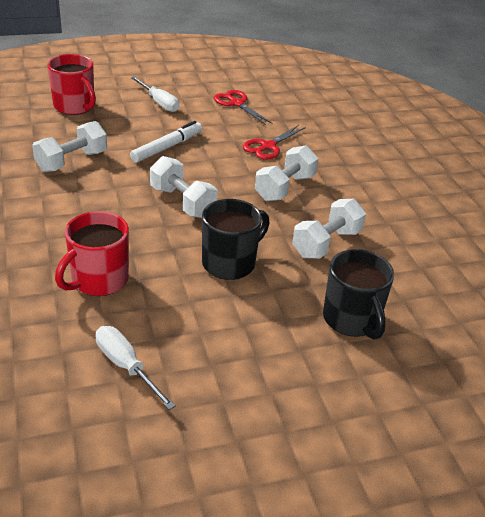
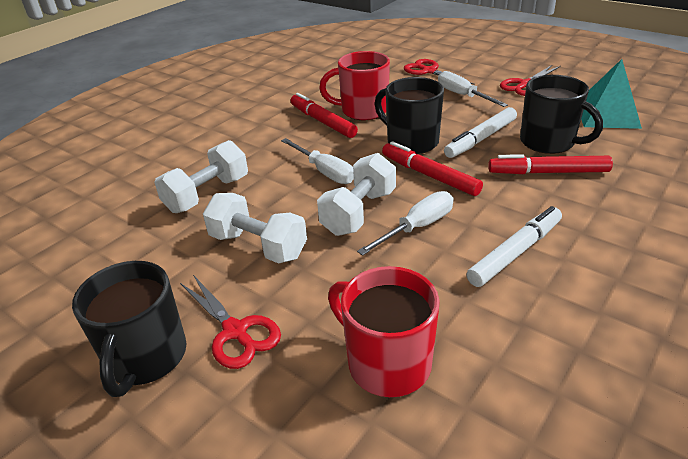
black mug: [202,199,270,280] [323,249,394,340] = 2 -> [72,261,186,397] [375,77,444,154] [520,75,603,154] = 3
red marker: none = 0 -> [290,93,358,138] [382,141,483,196] [488,154,613,174] = 3
red scissors: [214,90,273,125] [243,125,306,160] = 2 -> [180,275,281,369] [404,59,475,85] [500,65,561,96] = 3
turquoise pyramid: none = 0 -> [581,59,642,129] = 1
white dumbbell: [32,121,107,172] [150,156,218,218] [255,145,318,201] [292,199,366,259] = 4 -> [154,140,248,213] [203,193,307,264] [317,153,396,236] = 3
white marker: [130,121,202,163] = 1 -> [444,107,517,158] [466,206,562,287] = 2
white screwdriver: [96,326,176,410] [131,76,179,112] = 2 -> [281,138,354,184] [357,191,453,256] [438,71,508,107] = 3

